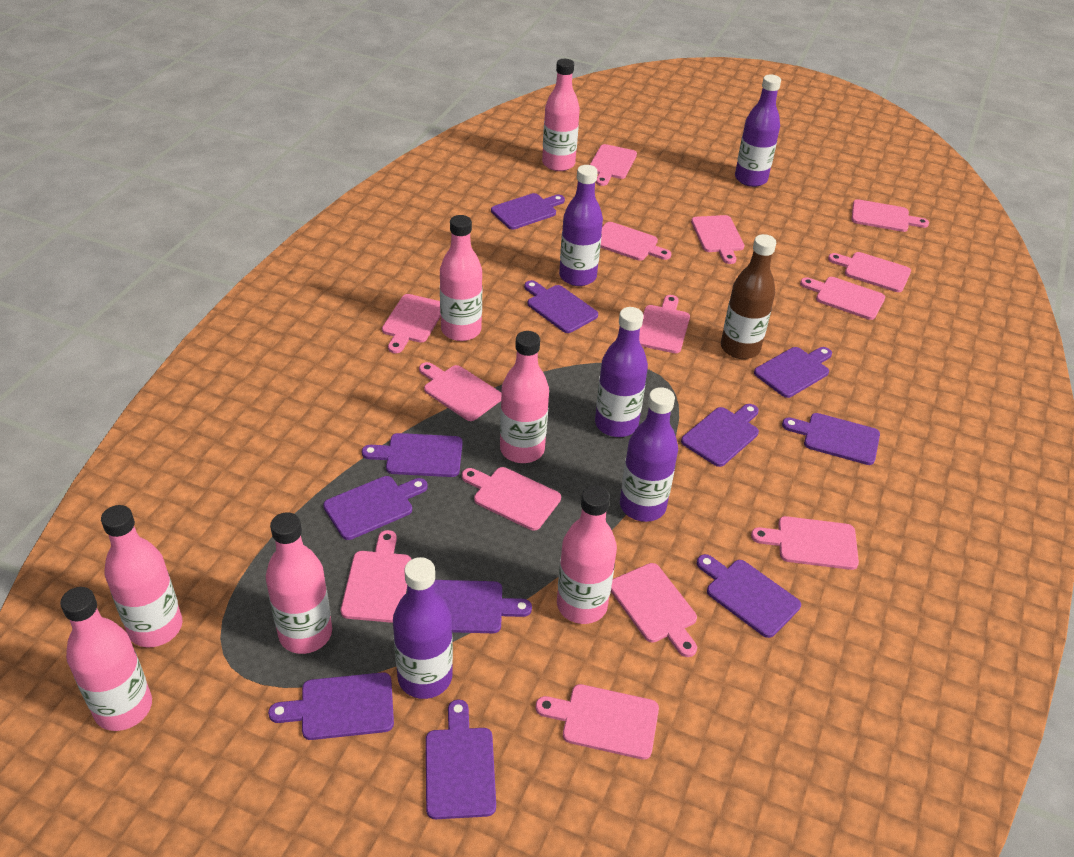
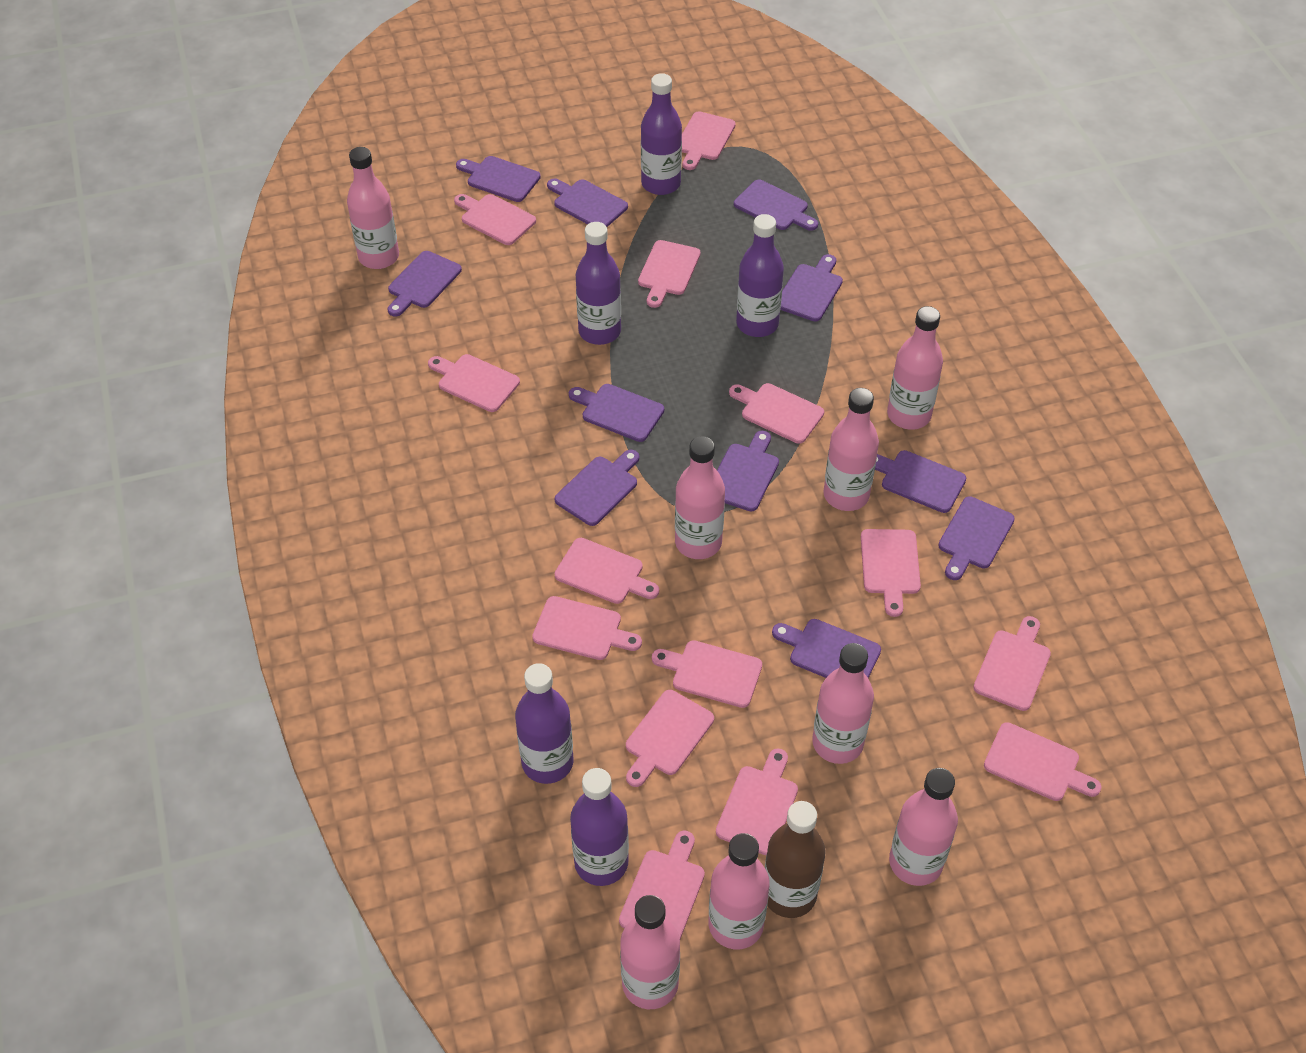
pink bottle: [60,587,152,731] [101,505,182,647] [266,512,332,654] [440,215,482,341] [500,331,549,463] [542,59,580,171] [557,486,617,624] = 7 -> [347,147,399,269] [620,895,680,1009] [675,436,725,559] [708,833,770,949] [812,643,874,764] [823,388,879,511] [887,306,943,430] [889,768,958,886] = 8

